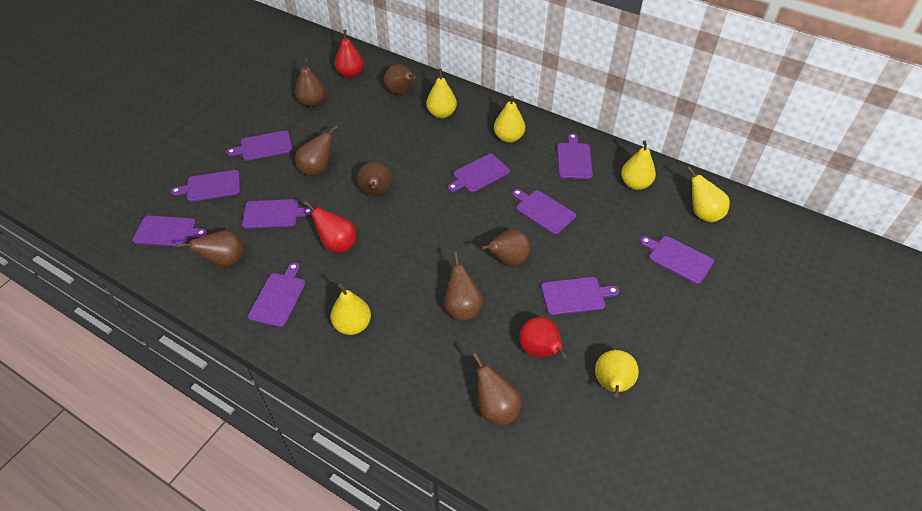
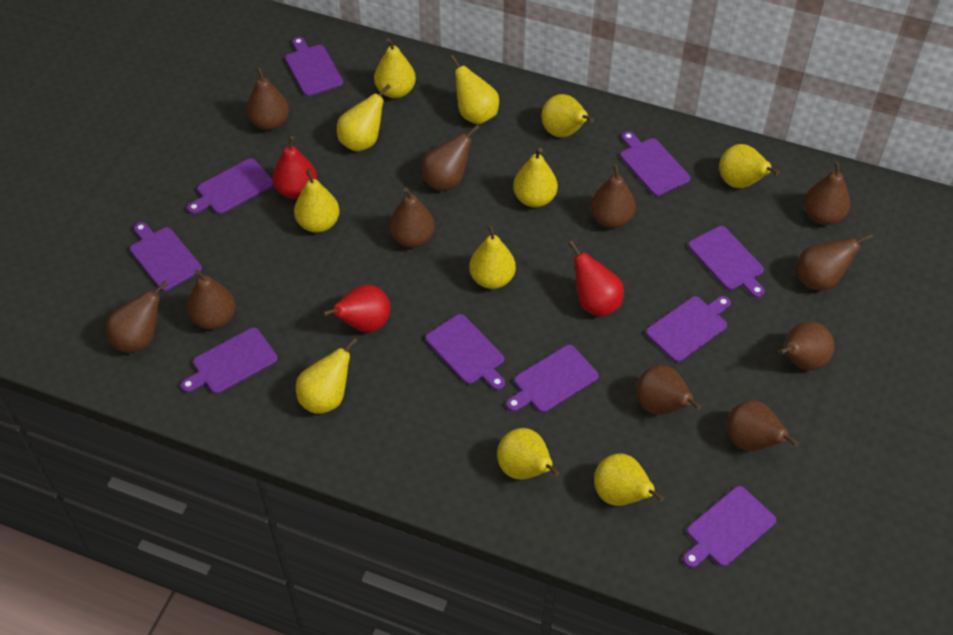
brown pear: [177,230,244,268] [295,58,326,107] [295,125,338,176] [357,162,391,196] [384,64,416,95] [444,252,483,321] [472,353,522,426] [481,229,531,266] = 8 -> [106,281,168,353] [187,269,236,329] [246,67,289,131] [389,188,435,248] [421,125,480,191] [590,164,636,228] [636,365,701,415] [727,400,799,451] [779,321,835,370] [796,234,873,290] [804,161,850,225] = 11
yellow pear: [331,284,371,335] [426,69,457,118] [494,95,525,143] [595,350,639,397] [621,140,656,190] [687,166,730,222] = 6 -> [294,169,340,233] [296,337,358,414] [337,84,391,152] [374,38,416,98] [450,55,499,124] [469,225,516,289] [497,428,560,479] [513,148,558,207] [541,94,594,137] [594,453,664,506] [719,144,780,188] = 11

